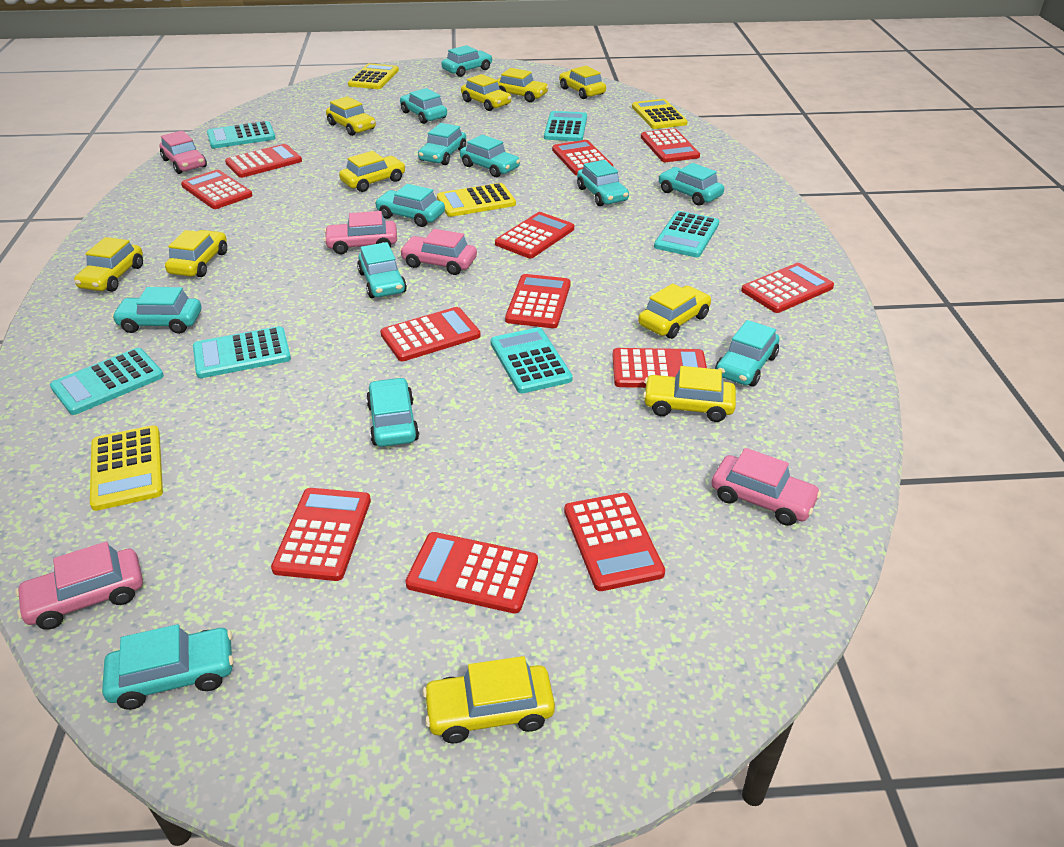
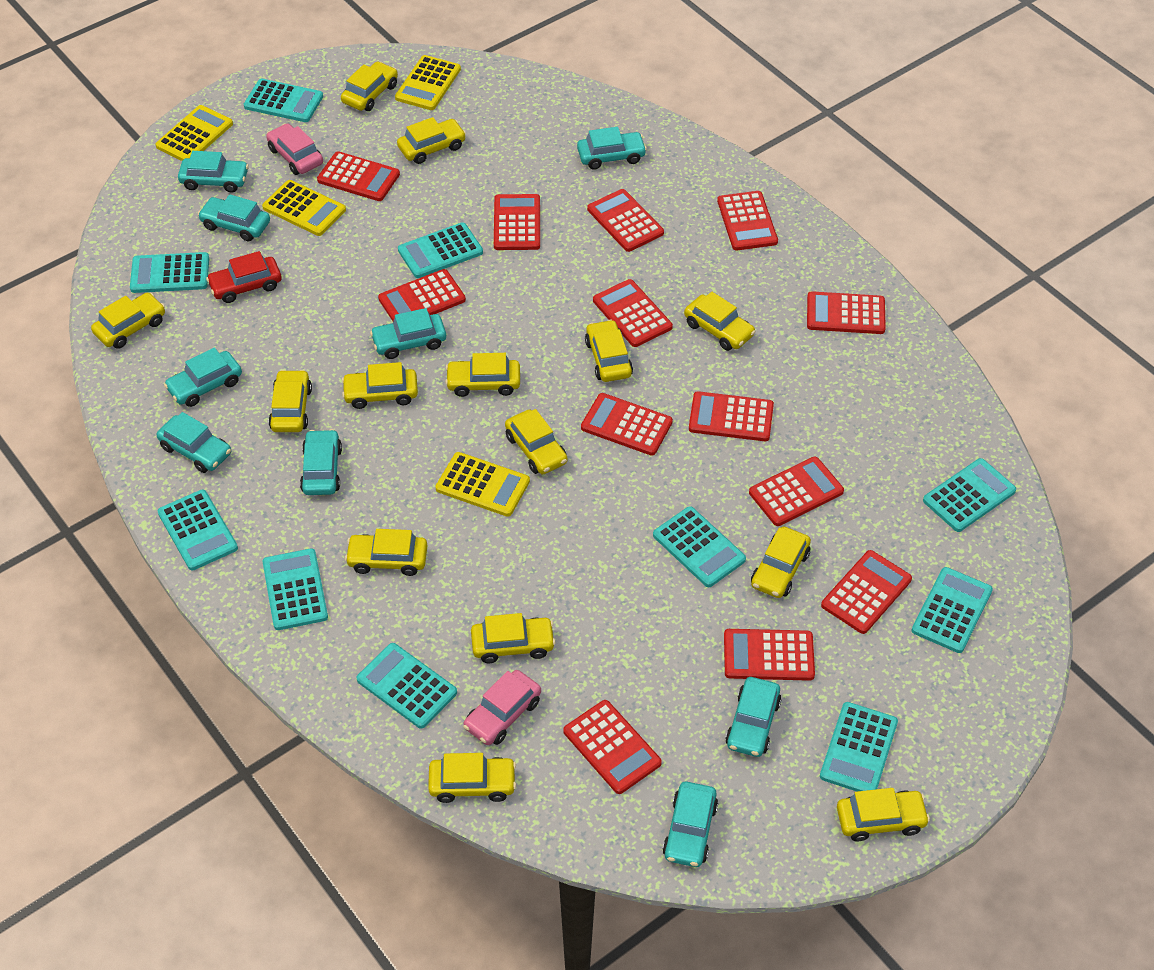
pink car: [15,541,143,630] [160,131,207,174] [324,211,397,255] [400,229,477,275] [711,448,821,526] = 5 -> [266,123,323,175] [463,670,541,745] = 2
red calculator: [181,170,253,209] [225,144,302,178] [271,488,371,581] [380,307,481,361] [405,532,538,614] [495,212,574,258] [505,274,571,328] [552,140,613,176] [564,493,665,591] [612,348,707,388] [641,128,700,162] [741,263,834,313] = 12 -> [317,151,400,201] [378,269,466,321] [494,194,540,250] [563,700,662,794] [581,393,673,456] [587,189,664,252] [593,279,673,347] [689,391,774,441] [717,191,778,250] [724,629,815,681] [749,457,844,526] [807,291,886,334] [821,550,912,634] = 13
red car: none = 0 -> [206,251,281,303] = 1
turquoise calculator: [50,348,164,415] [193,326,291,378] [207,121,276,149] [490,327,573,393] [544,111,587,141] [654,211,719,257] = 6 -> [130,252,209,293] [158,490,238,571] [244,79,323,122] [262,548,328,630] [356,643,457,729] [398,222,483,278] [653,506,746,587] [820,702,898,792] [912,567,993,653] [923,458,1016,532] = 10
turquoise car: [102,624,234,710] [112,287,201,334] [357,242,407,298] [366,377,419,447] [375,184,445,227] [400,88,447,124] [418,123,466,165] [442,45,492,77] [460,135,520,177] [577,160,629,206] [658,163,724,206] [715,320,779,387] = 12 -> [157,412,231,473] [164,347,242,407] [178,151,249,193] [198,194,270,241] [300,429,342,495] [370,308,446,359] [577,127,647,170] [663,782,718,867] [725,677,782,757] = 9
yellow car: [74,237,143,292] [165,230,227,277] [326,96,376,136] [339,151,406,192] [423,656,555,743] [461,74,511,111] [497,68,549,102] [559,66,606,99] [638,283,711,339] [643,366,736,422] = 10 -> [91,293,165,349] [269,370,312,432] [341,61,398,111] [342,362,418,409] [345,529,427,576] [397,117,466,164] [428,753,516,803] [445,353,520,397] [471,613,556,663] [505,409,568,474] [585,320,633,382] [684,292,756,351] [751,527,811,598] [837,788,930,842] = 14

